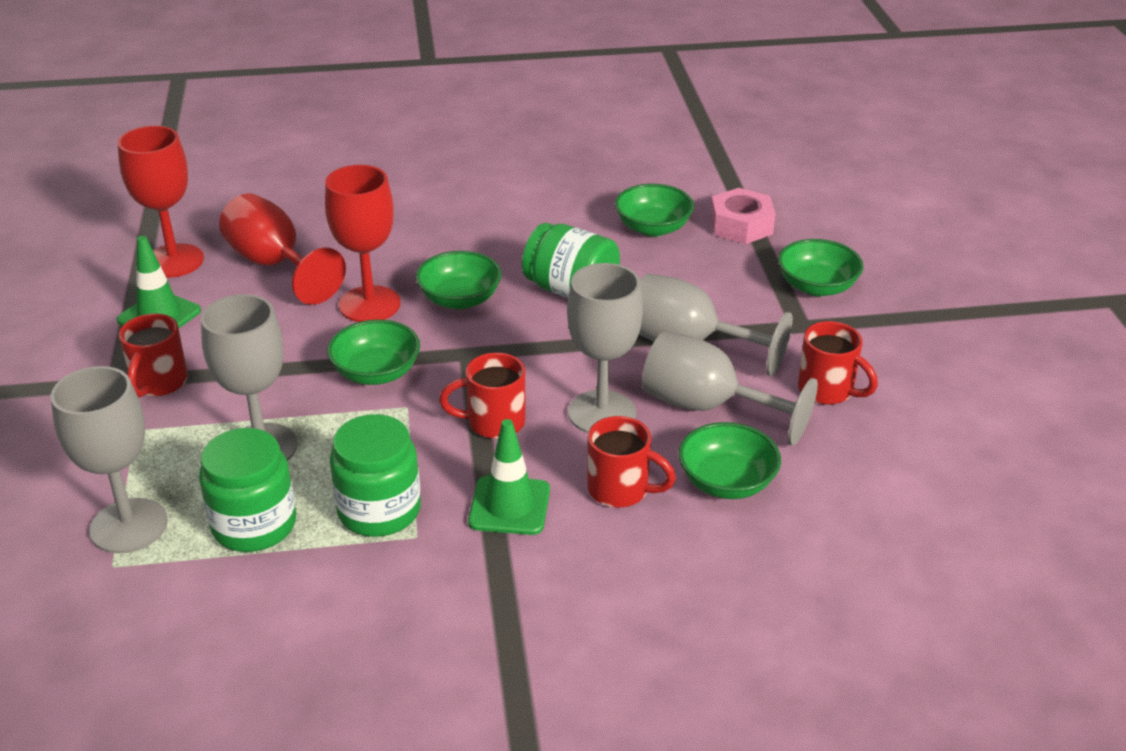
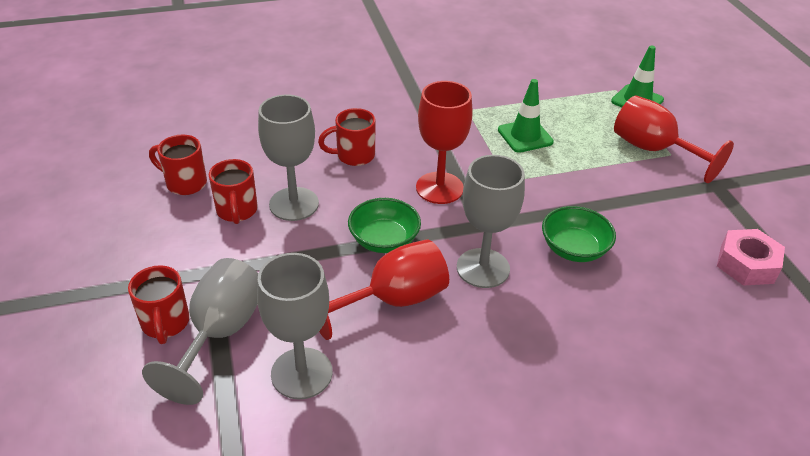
green bowl: [327,320,420,385] [416,251,502,309] [615,184,694,237] [679,422,781,499] [778,239,863,296] = 5 -> [348,198,421,253] [542,206,616,262] = 2
green jar: [199,428,296,552] [330,414,421,537] [522,223,620,298] = 3 -> none = 0
grey goblet: [50,366,168,553] [201,294,297,461] [567,263,643,433] [639,273,793,376] [642,331,818,446] = 5 -> [142,258,258,405] [257,253,332,399] [258,94,319,221] [457,155,525,288] = 4

